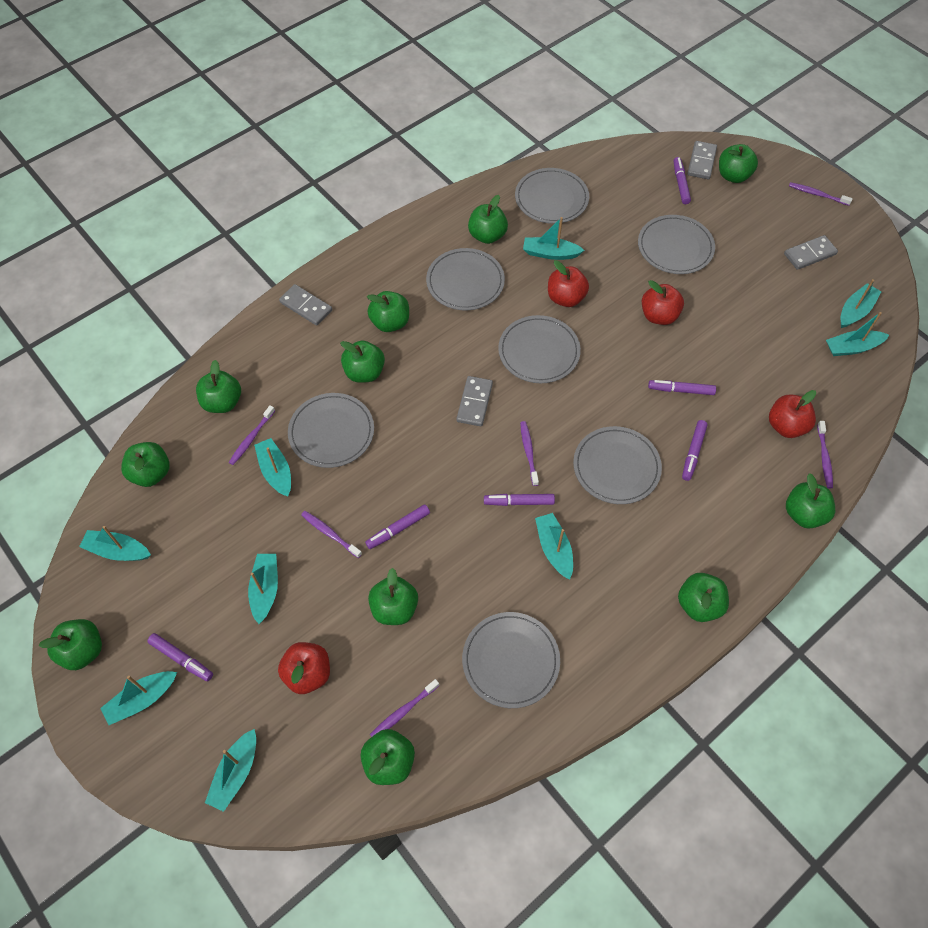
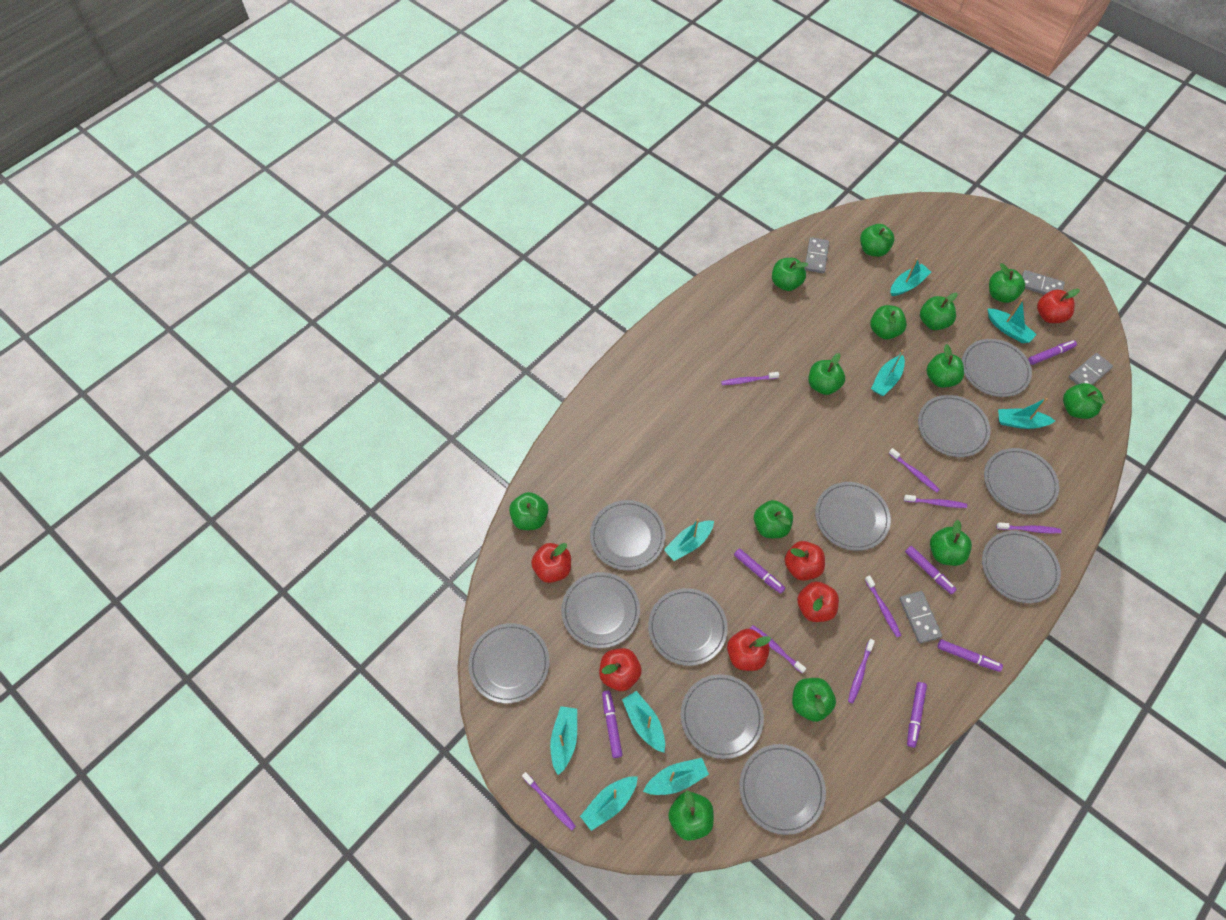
green apple: [39,619,102,670] [121,442,170,487] [196,360,241,413] [340,341,385,383] [360,729,415,785] [367,291,409,332] [368,568,418,625] [468,195,508,244] [678,573,729,622] [719,144,758,183] [786,473,835,529] = 11 -> [509,492,548,530] [668,790,714,841] [754,500,793,538] [772,258,808,291] [792,678,836,722] [808,353,845,395] [860,224,894,257] [870,305,907,339] [920,293,958,330] [927,344,964,388] [930,520,972,566] [989,263,1025,303] [1063,383,1105,419] = 13
grey plate: [288,393,374,468] [426,248,505,310] [462,612,560,708] [498,315,581,383] [515,168,589,224] [573,426,662,504] [638,215,715,274] = 7 -> [468,623,549,703] [561,572,640,648] [590,500,665,571] [648,588,728,666] [681,674,764,759] [739,744,826,835] [815,482,891,551] [918,395,991,457] [962,339,1032,397] [982,531,1061,603] [984,448,1059,514] = 11
purple toothbrush: [229,405,275,465] [301,511,362,558] [370,679,439,737] [520,421,539,486] [789,182,853,206] [817,421,833,489] = 6 -> [522,772,576,830] [721,372,779,385] [750,625,806,673] [848,639,875,704] [865,575,902,637] [889,448,940,492] [904,495,967,508] [996,522,1061,533] = 8
red apple: [278,642,330,694] [548,260,589,307] [642,280,684,325] [769,390,816,438] = 4 -> [531,543,571,583] [599,648,642,691] [727,629,771,671] [785,541,825,581] [797,581,839,622] [1037,289,1080,323] = 6

